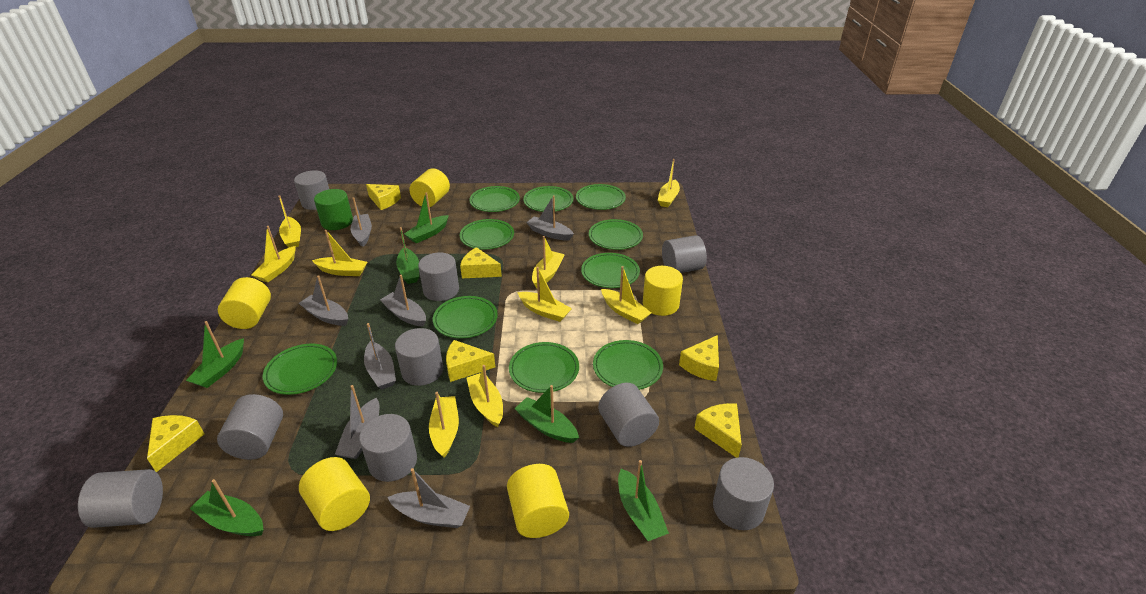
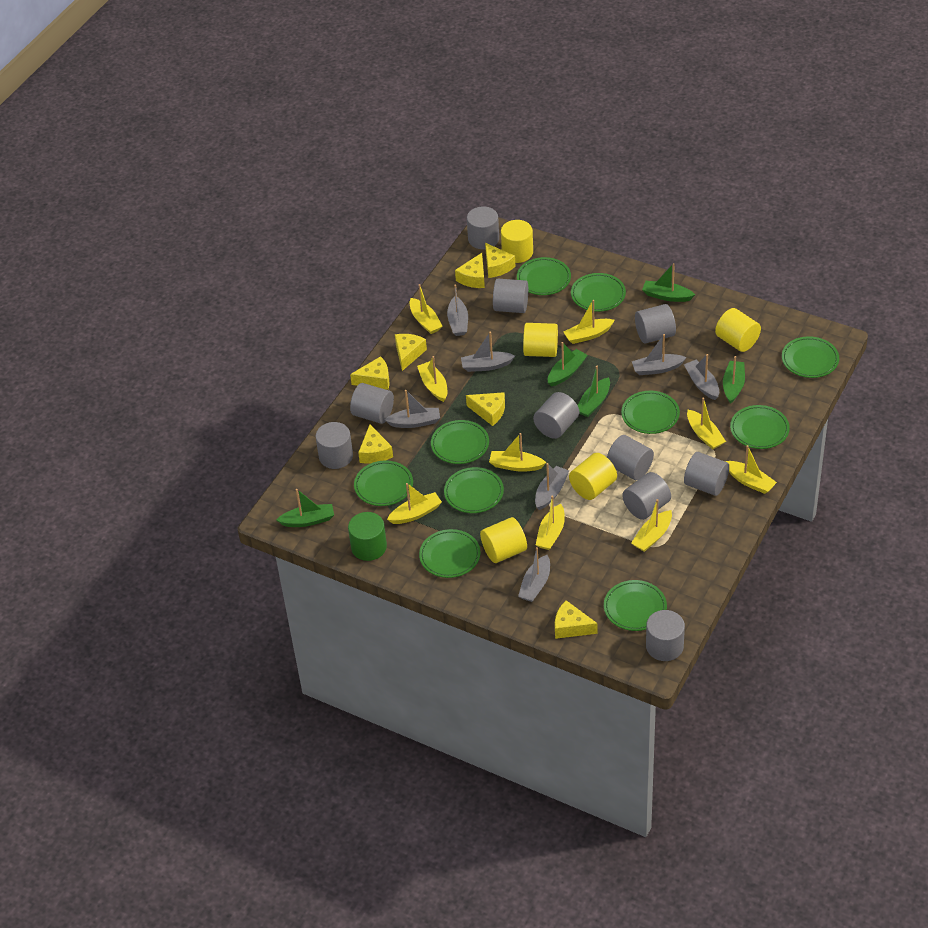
green boat: [186,321,244,388] [190,479,264,536] [396,227,419,284] [404,192,449,243] [514,385,579,443] [618,460,669,541] = 6 -> [276,489,334,527] [548,342,587,387] [578,366,610,417] [642,263,695,302] [723,356,745,404] = 5
grey cylinder: [78,469,163,528] [217,394,283,460] [294,170,329,210] [359,414,417,482] [395,328,443,386] [418,252,459,301] [598,383,659,447] [662,235,707,273] [713,457,774,530] = 9 -> [315,422,353,469] [350,383,394,424] [467,207,499,249] [493,279,528,313] [533,392,579,439] [607,435,654,480] [622,472,671,520] [635,304,676,344] [646,610,685,661] [684,452,729,496] = 10
yellow cheese: [147,415,204,472] [366,184,401,210] [446,340,495,382] [460,247,502,278] [679,335,719,381] [694,403,742,458] = 6 -> [350,356,389,390] [358,424,393,464] [395,334,427,371] [455,253,485,288] [466,392,505,426] [485,243,515,278] [555,600,598,639] = 7

